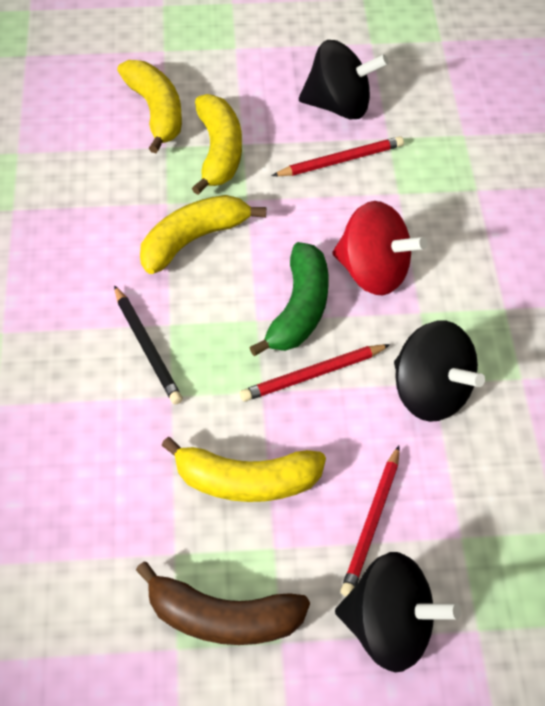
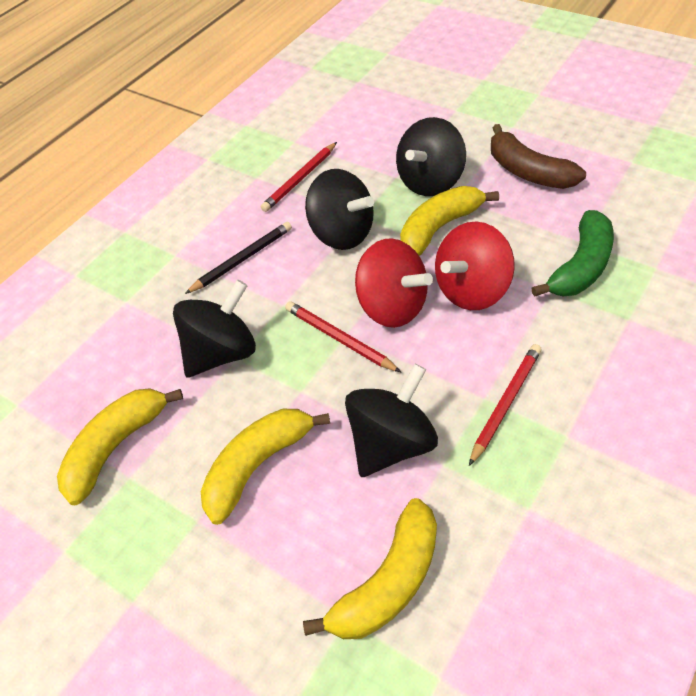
black spinning top: [299,40,389,119] [335,552,461,672] [394,321,485,422] = 3 -> [173,280,256,378] [305,169,374,250] [345,364,438,477] [396,117,466,196] = 4
red spinning top: [333,201,427,295] = 1 -> [355,238,433,328] [435,222,515,310] = 2

